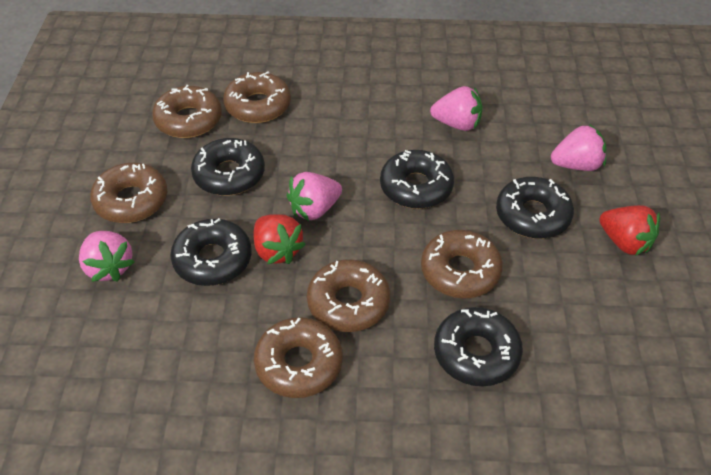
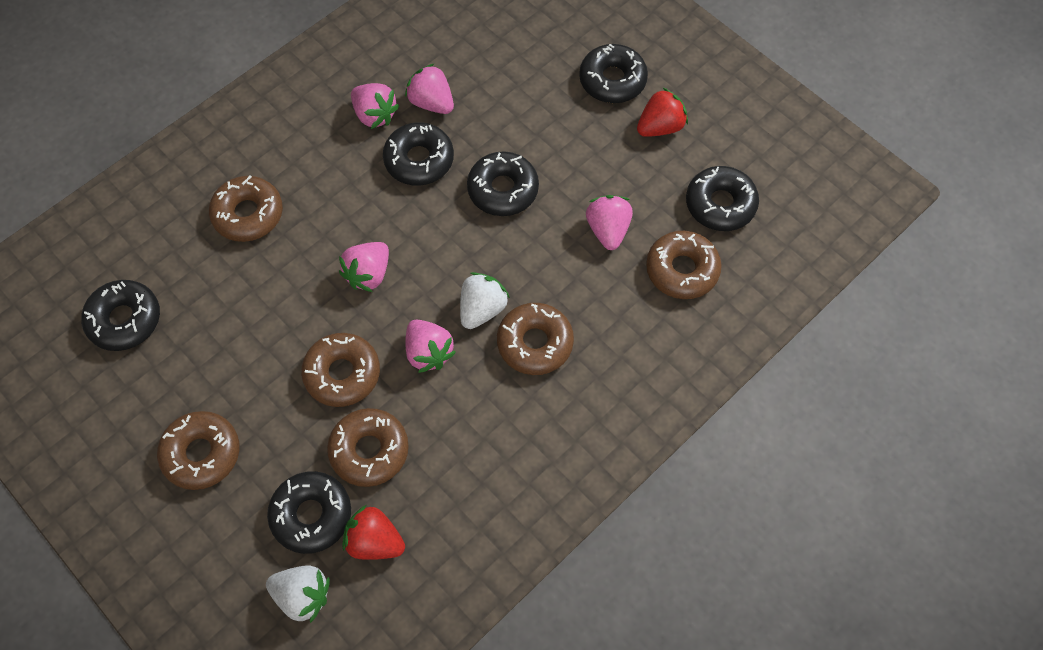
black donut: [170,218,251,286] [191,138,265,196] [380,150,454,209] [434,307,523,386] [496,177,574,239] = 5 -> [81,280,160,351] [267,471,351,554] [383,122,454,186] [467,151,539,216] [579,44,648,103] [686,166,759,231] = 6
pink strawberry: [79,231,135,282] [287,172,342,221] [430,86,482,131] [551,124,606,171] = 4 -> [339,242,389,292] [351,83,399,129] [405,63,454,114] [405,319,456,373] [586,195,633,250] = 5
white strawberry: none = 0 -> [266,565,330,623] [460,272,510,329] = 2

